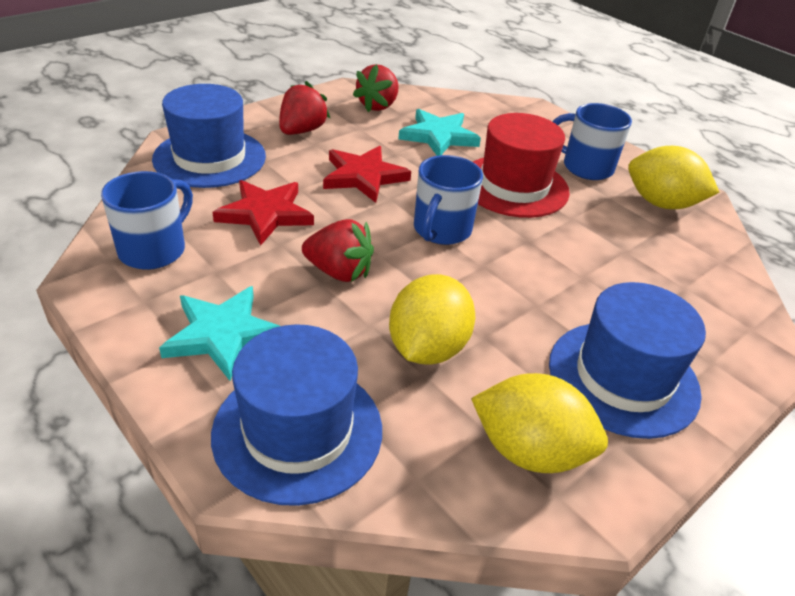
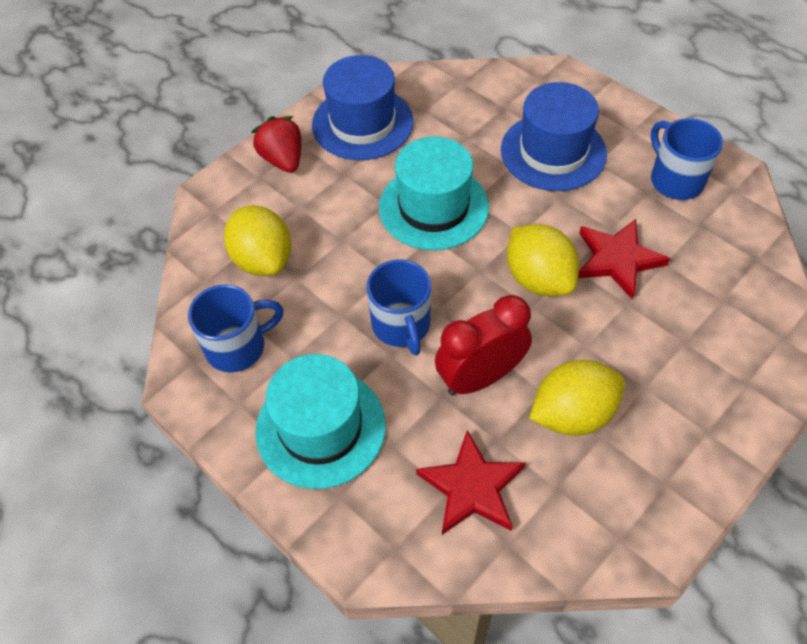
blue hat: [152,84,266,188] [211,324,382,506] [549,282,706,439] = 3 -> [312,55,413,160] [501,82,607,191] = 2
red clock: none = 0 -> [435,295,532,395] = 1
red hat: [473,113,570,218] = 1 -> none = 0
red strawberry: [279,81,330,135] [302,219,374,282] [353,64,399,112] = 3 -> [251,116,301,173] = 1
turquoise hat: none = 0 -> [255,354,386,489] [379,136,489,250] = 2
turquoise star: [159,286,280,381] [398,109,481,156] = 2 -> none = 0

